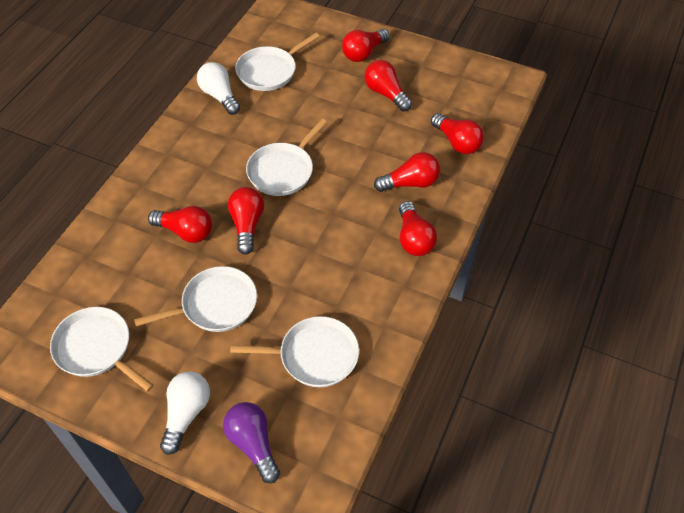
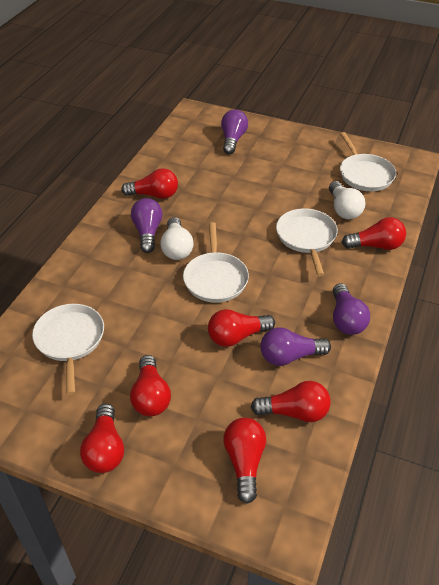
purple light bulb: [223,402,280,483] = 1 -> [131,198,163,253] [221,110,248,154] [260,327,331,366] [333,283,370,335] = 4
white pan: [50,307,154,392] [134,266,257,332] [230,316,359,387] [235,33,320,91] [246,119,327,196] = 5 -> [32,304,104,395] [183,222,249,303] [276,209,338,276] [340,132,396,191] = 4

